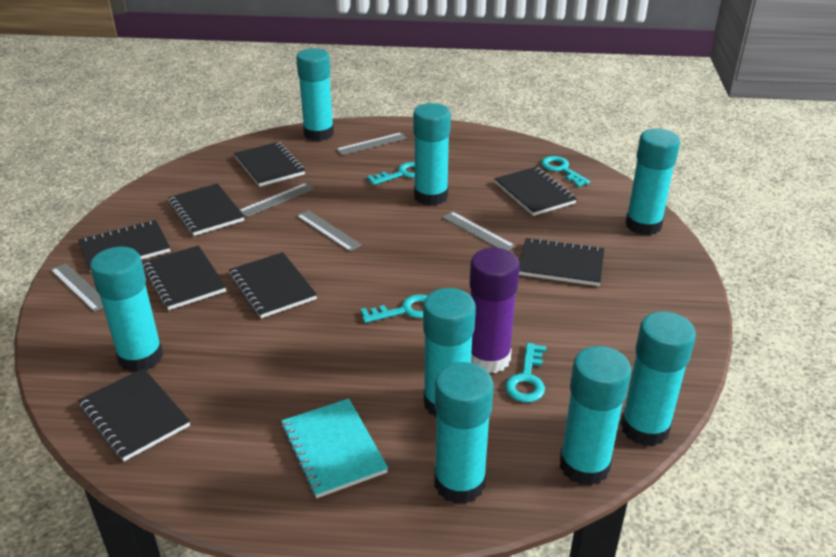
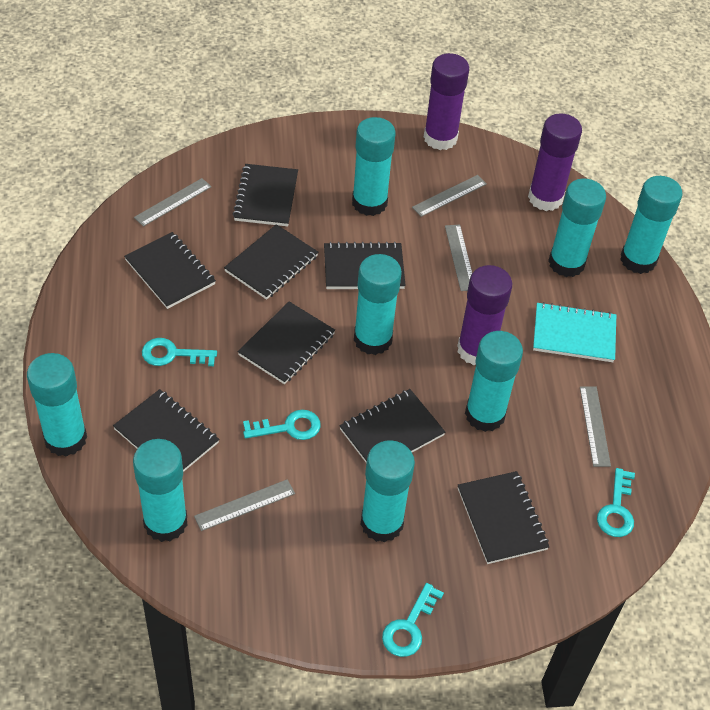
purple glue stick: [470,248,520,373] = 1 -> [424,53,469,150] [457,265,512,365] [528,113,582,211] = 3

